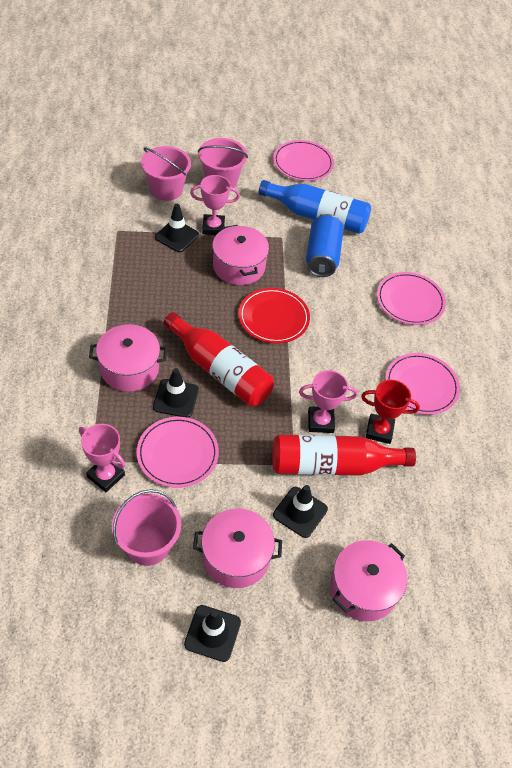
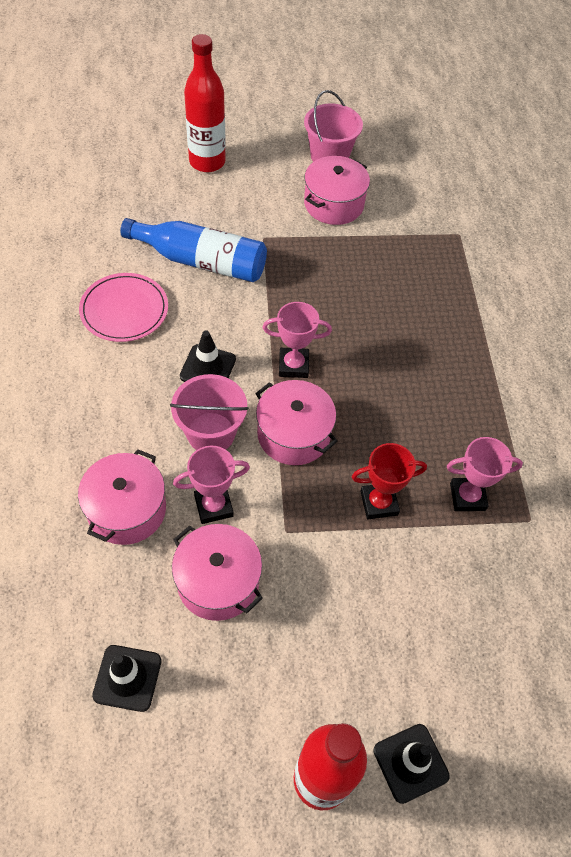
black traffic cone: [153,368,199,418] [155,204,199,252] [184,605,241,662] [273,485,328,538] = 4 -> [92,645,162,712] [180,331,236,382] [373,724,450,804] = 3
blue can: [306,214,344,277] = 1 -> none = 0
pink bucket: [112,489,181,566] [141,146,191,201] [198,138,248,188] = 3 -> [170,374,249,450] [304,90,363,162] = 2
pink plate: [137,417,219,488] [273,140,334,181] [377,272,446,325] [385,353,460,415] = 4 -> [79,273,168,342] = 1
red plate: [238,288,310,344] = 1 -> none = 0

